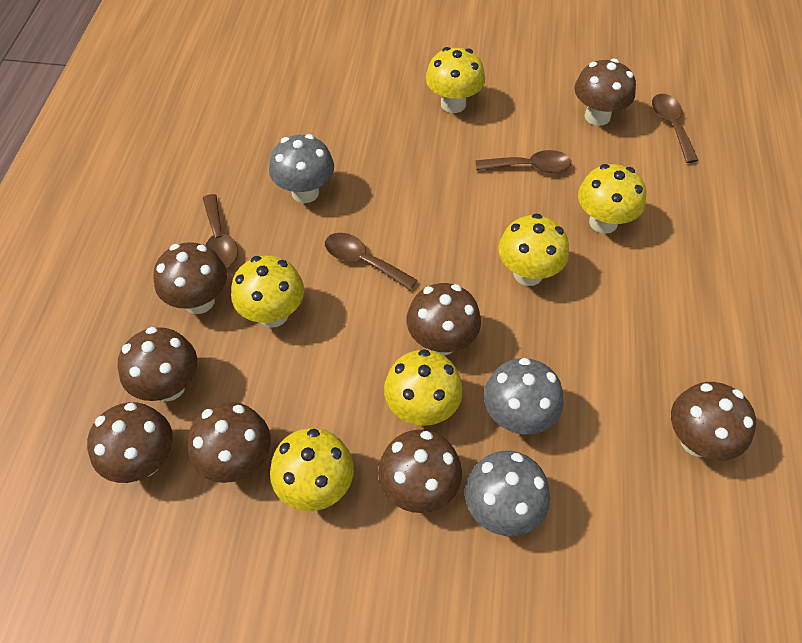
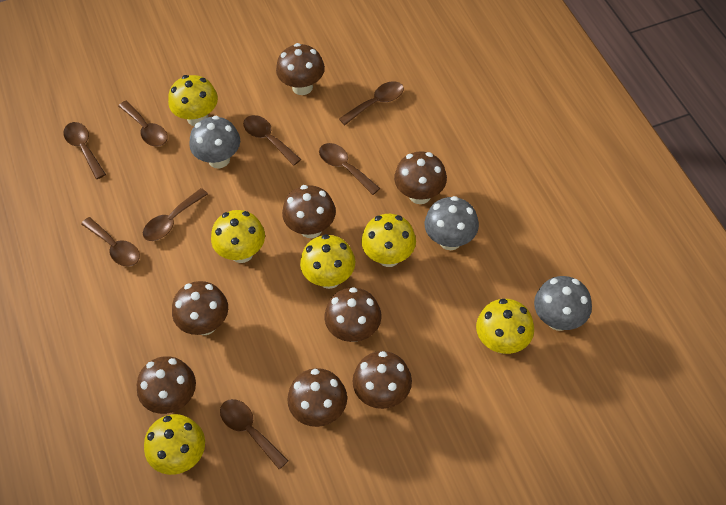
brown spoon: [203,194,238,268] [325,233,417,290] [475,150,571,173] [652,94,699,163] = 4 -> [63,122,106,179] [81,217,140,267] [119,101,168,147] [143,188,208,241] [220,399,289,469] [243,115,301,166] [319,143,380,195] [339,81,404,125] = 8

